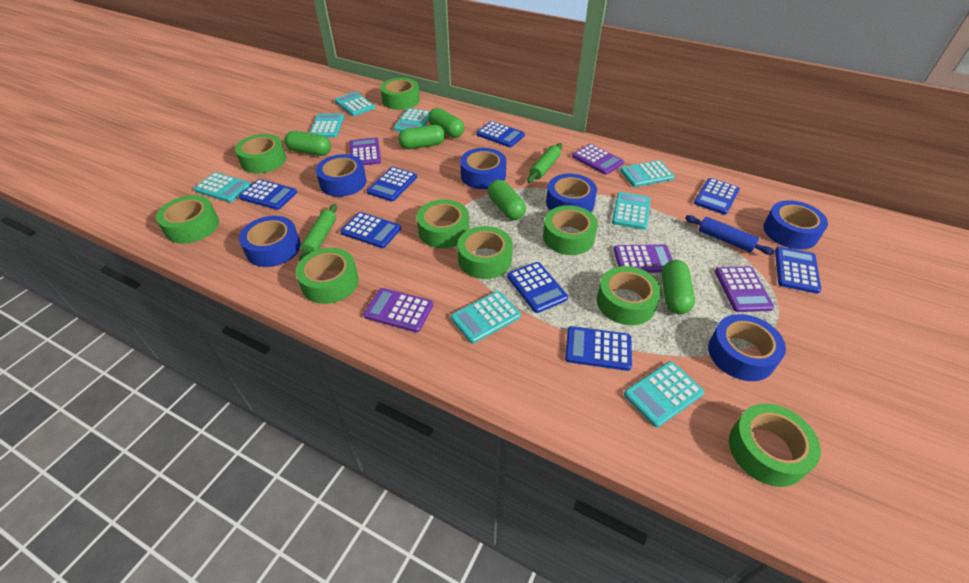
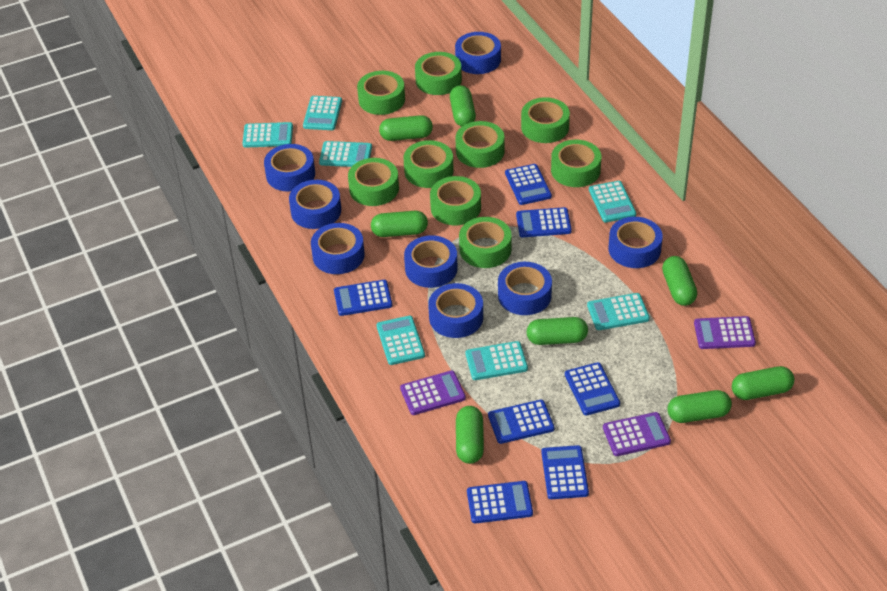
blue calculator: [239,179,297,210] [340,212,401,248] [367,167,417,202] [476,121,525,147] [507,262,568,313] [565,326,632,371] [694,178,740,215] [775,247,821,294] = 8 -> [334,280,392,316] [467,481,533,524] [488,400,555,444] [505,164,552,205] [516,207,572,237] [541,445,589,499] [565,362,620,415] = 7
blue rolling pin: [685,215,774,255] = 1 -> none = 0
blue tape: [239,216,301,267] [316,154,367,197] [460,148,506,189] [546,173,597,212] [708,314,786,381] [763,200,828,249] = 6 -> [264,144,315,191] [289,180,341,229] [311,223,365,274] [404,235,458,288] [428,283,483,338] [455,32,501,74] [498,262,552,315] [609,217,663,268] = 8
green capsule: [284,131,331,156] [398,125,445,149] [428,108,464,138] [488,180,526,220] [662,260,695,314] = 5 -> [371,211,428,237] [379,115,433,141] [450,85,476,127] [456,406,484,464] [527,317,588,345] [662,256,697,306] [667,390,732,423] [732,366,794,400] = 8
green rolling pin: [299,204,337,262] [527,143,562,183] = 2 -> none = 0
purple calculator: [349,138,381,165] [364,288,433,332] [572,144,624,175] [614,244,673,273] [715,266,774,312] = 5 -> [400,370,466,415] [603,412,671,456] [694,316,756,349] = 3
turquoise calculator: [194,172,251,202] [309,114,344,137] [335,92,375,116] [394,108,430,132] [451,291,521,344] [612,192,651,230] [620,160,675,187] [624,361,704,427] = 8 -> [243,122,293,148] [303,96,342,130] [319,141,372,167] [376,316,425,365] [465,341,528,380] [587,293,650,330] [589,181,636,223] = 7

